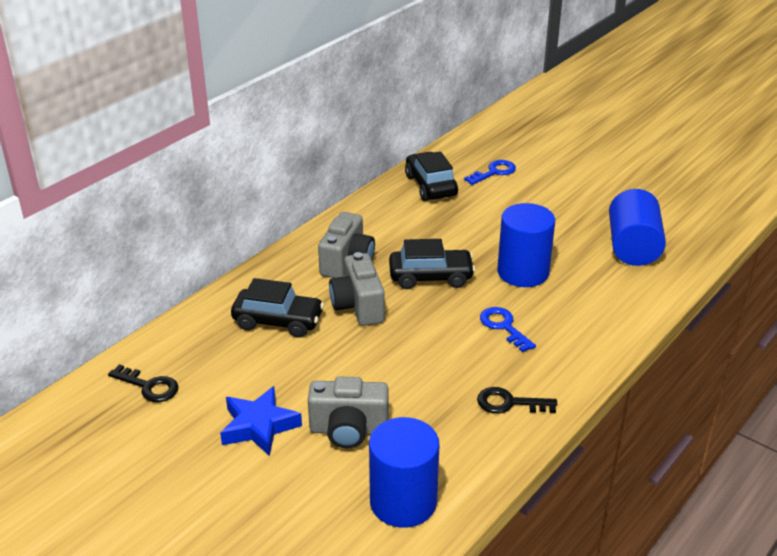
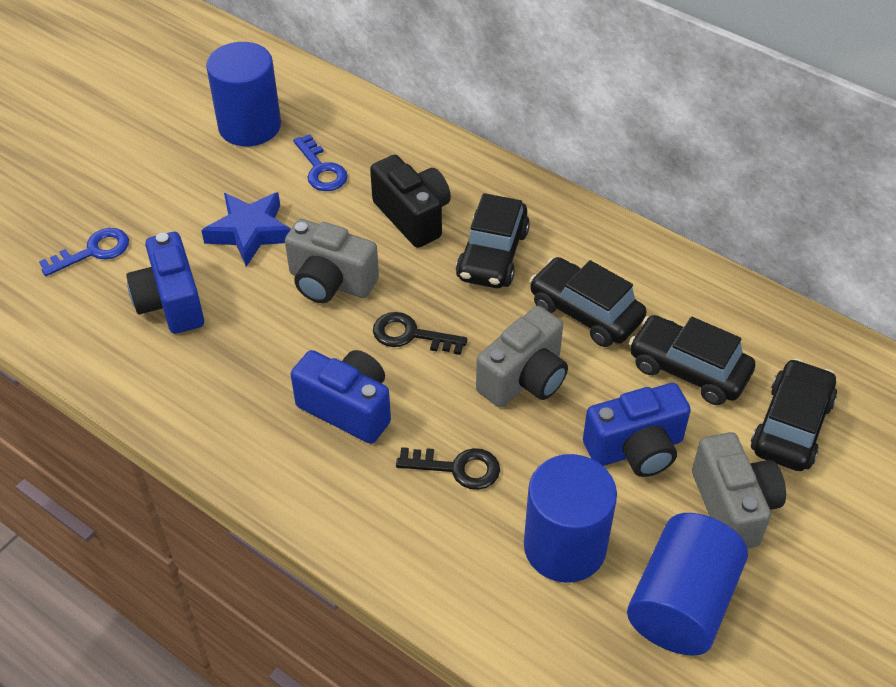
black camera: none = 0 -> [370,155,451,248] = 1
black car: [231,278,324,338] [389,239,475,289] [405,151,458,201] = 3 -> [456,193,530,288] [529,257,647,347] [629,315,755,405] [751,358,837,471] = 4
blue camera: none = 0 -> [126,232,204,334] [291,350,391,444] [583,383,691,477] = 3

